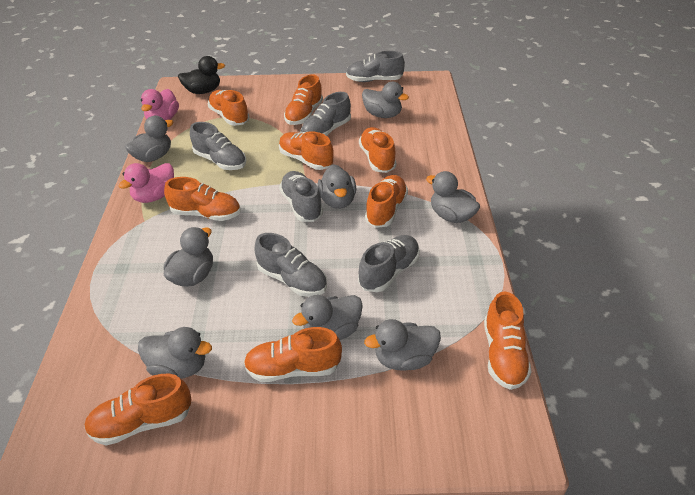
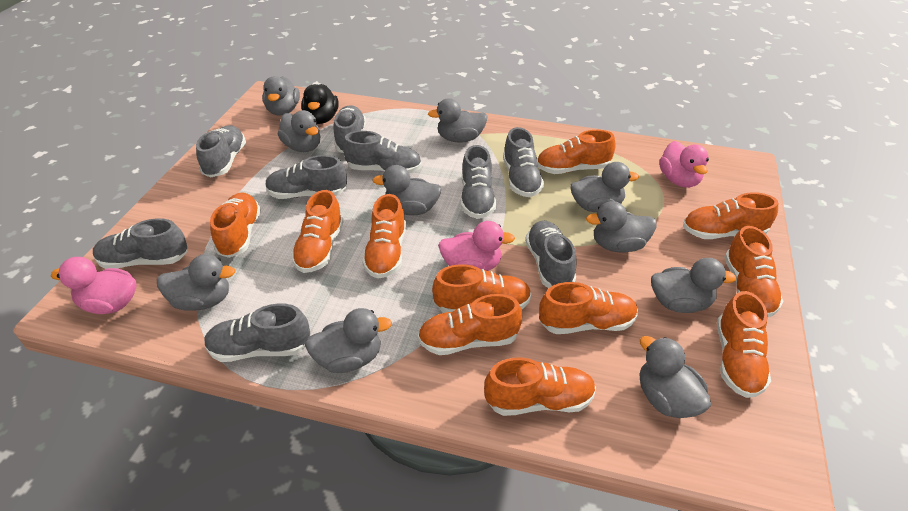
grey duck: [125,116,174,162] [138,327,212,379] [164,227,213,287] [292,295,363,340] [317,164,356,209] [362,82,409,118] [364,319,441,371] [426,171,480,223] = 8 -> [157,254,235,311] [262,76,300,116] [278,110,320,152] [305,308,392,373] [373,165,442,215] [428,98,488,143] [570,162,639,212] [586,201,656,252] [639,336,711,418] [651,258,736,313] = 10
grey shoe: [190,122,246,170] [255,233,327,297] [279,171,323,222] [301,92,351,136] [346,51,405,82] [358,235,420,292] = 6 -> [93,218,188,269] [196,125,246,177] [204,303,310,362] [265,155,347,199] [333,105,366,153] [343,131,422,174] [461,145,496,219] [503,127,544,197] [525,221,576,288] = 9
orange shoe: [84,374,192,445] [164,177,240,221] [208,90,250,126] [244,327,342,382] [279,131,334,170] [284,74,323,125] [359,127,396,173] [365,175,408,228] [484,292,532,390] = 9 -> [210,192,261,258] [291,190,344,273] [362,194,406,279] [418,294,522,355] [432,264,532,313] [484,358,596,416] [537,130,616,174] [539,282,638,334] [683,192,778,239] [717,291,771,398] [724,226,783,317] = 11
pink duck: [118,163,174,203] [141,89,179,120] = 2 -> [51,257,137,314] [438,221,515,271] [659,141,709,188] = 3

